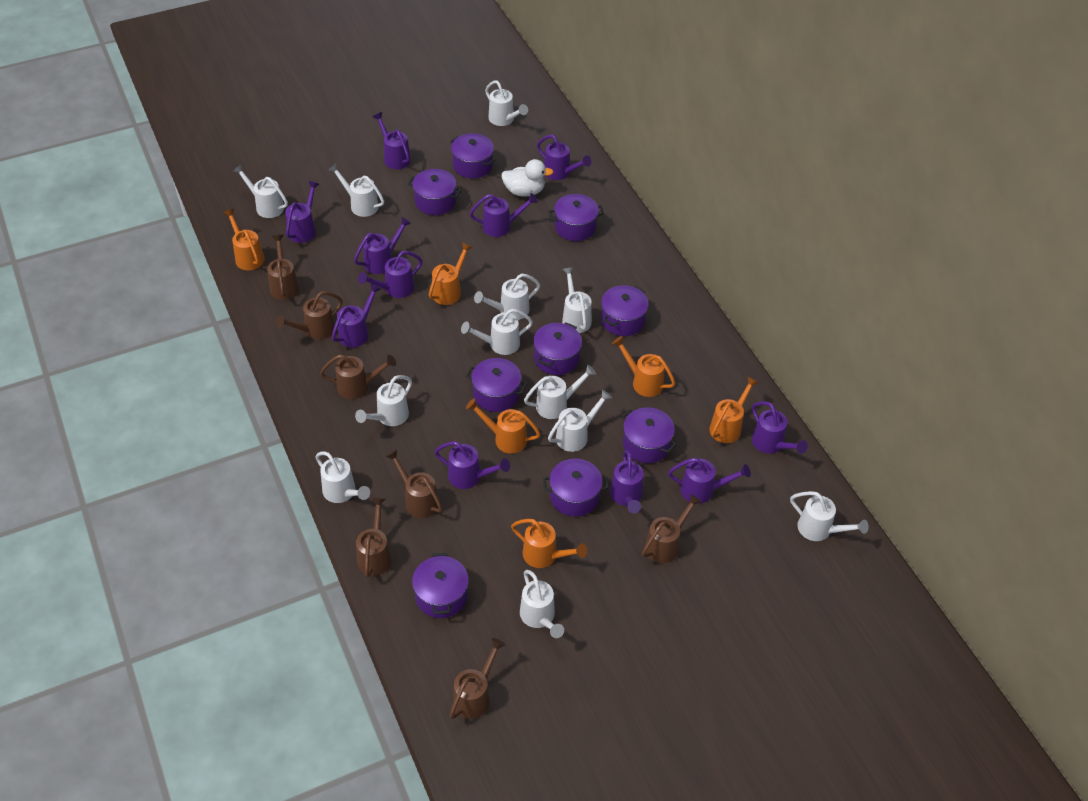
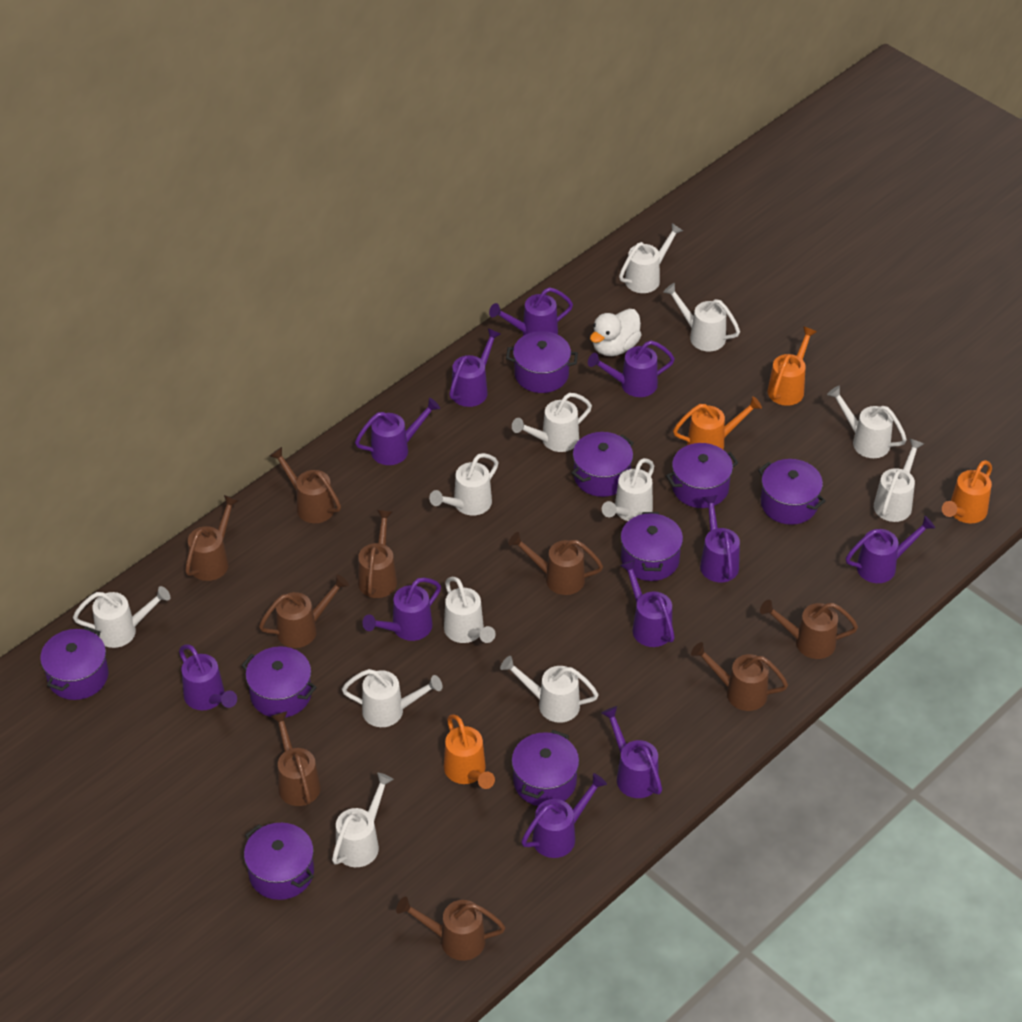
brown watering can: [267,235,299,300] [276,291,343,339] [320,355,396,399] [356,497,392,577] [385,449,442,518] [449,638,505,719] [642,494,701,563] = 7 -> [185,495,239,581] [259,574,349,648] [270,447,341,523] [271,711,321,806] [358,510,397,598] [396,897,505,961] [508,532,603,595] [691,642,788,711] [760,600,858,659] = 9
orange watering can: [223,208,265,270] [429,243,473,305] [466,398,540,453] [511,519,587,568] [612,336,675,397] [710,376,759,443] = 6 -> [444,714,495,789] [673,396,762,449] [768,326,817,406] [942,460,992,524] = 4

